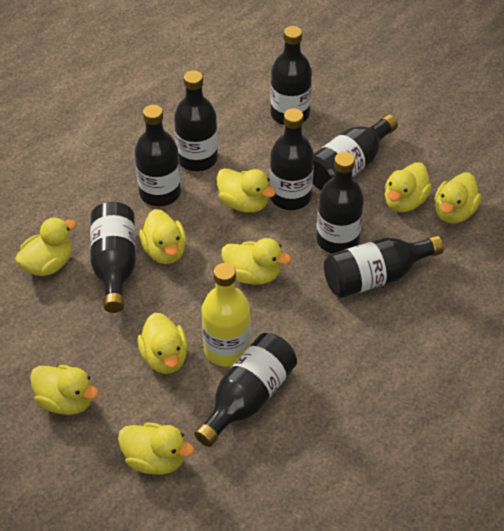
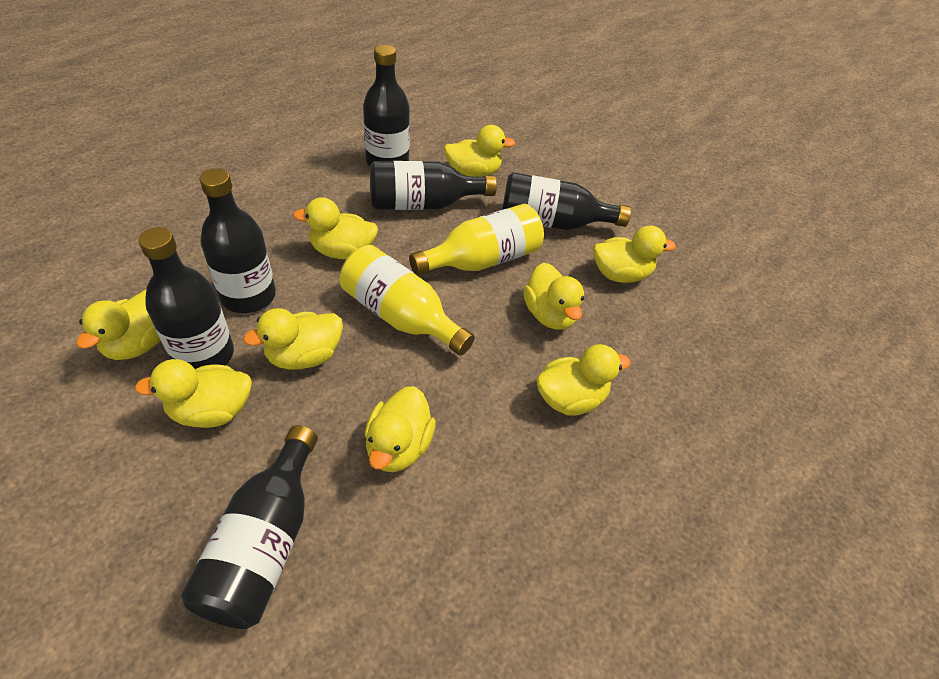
black bottle: [90,202,136,313] [135,105,181,206] [174,70,218,171] [194,333,297,447] [270,26,312,125] [270,108,314,210] [313,114,398,190] [316,152,364,254] [324,235,444,298] = 9 -> [138,227,234,369] [181,425,318,629] [199,168,276,313] [363,45,410,167] [370,161,497,210] [502,172,631,230] = 6
yellow bottle: [202,263,251,367] = 1 -> [340,245,475,356] [409,204,544,276] = 2

